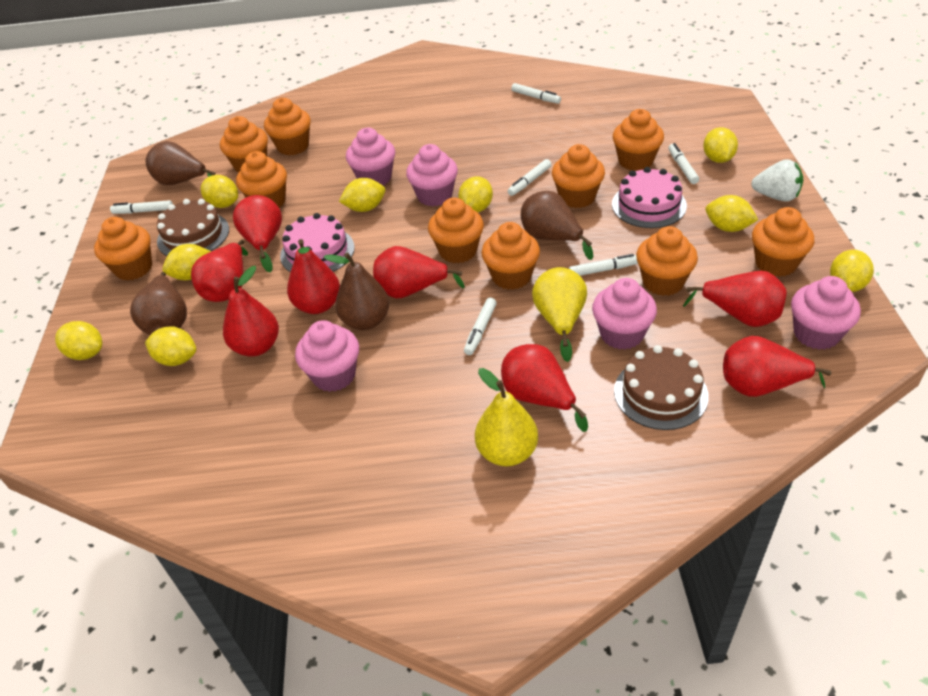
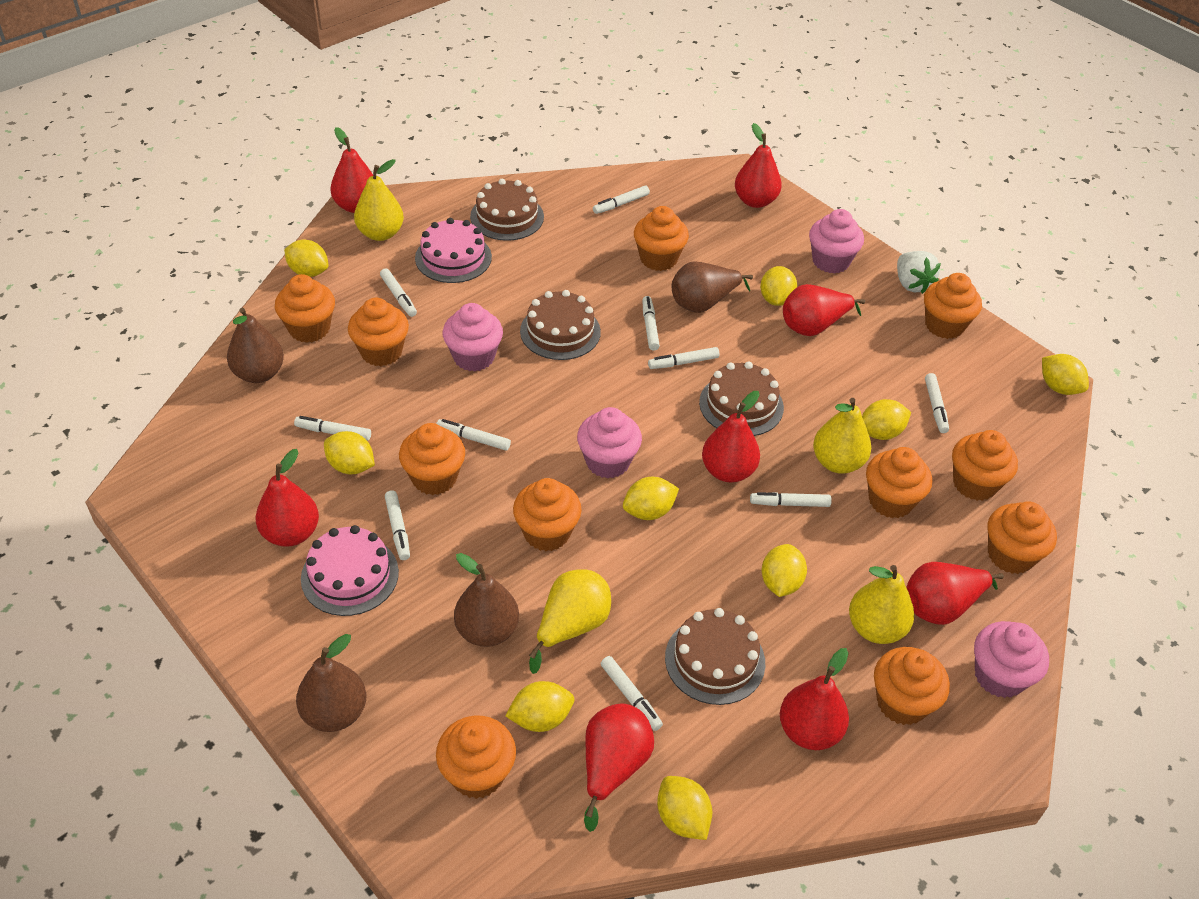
brown cake: [157,199,229,256] [614,345,709,430] = 2 -> [470,179,544,241] [520,290,601,360] [665,608,765,705] [699,362,784,436] = 4
orange cupcake: [94,217,152,281] [220,116,268,173] [236,151,287,208] [264,98,311,155] [428,197,484,263] [482,222,540,290] [552,144,605,208] [613,109,664,171] [636,226,698,296] [752,207,814,277] = 10 -> [275,274,335,343] [348,298,409,366] [399,423,465,495] [436,716,516,799] [513,478,582,551] [634,206,689,271] [866,447,932,518] [874,647,950,725] [924,273,982,339] [952,430,1018,501] [988,501,1057,574] = 11
pink cupcake: [295,320,359,392] [346,127,395,185] [406,144,458,206] [592,278,657,350] [791,276,861,350] = 5 -> [442,303,503,372] [577,407,642,479] [809,209,864,274] [974,621,1049,698] = 4
white marker: [110,200,173,214] [464,298,497,355] [508,159,552,196] [511,83,561,104] [569,254,638,276] [668,143,699,184] = 6 -> [294,416,371,441] [380,268,417,317] [385,490,410,560] [436,419,511,451] [593,186,650,214] [600,656,663,731] [642,296,660,351] [648,347,719,369] [750,492,832,507] [925,373,949,433] = 10
yellow pear: [475,368,538,466] [532,267,587,362] = 2 -> [354,159,404,241] [529,569,611,674] [813,398,871,474] [849,565,914,644] = 4

